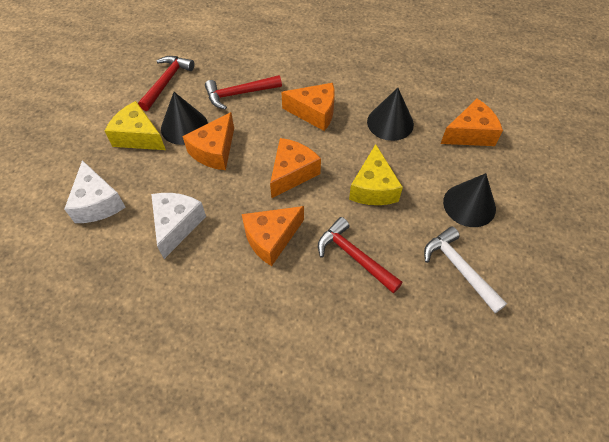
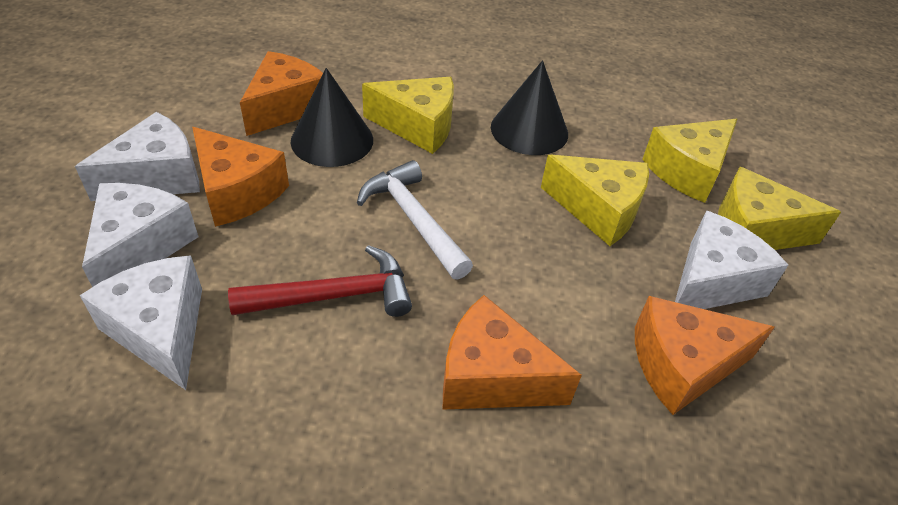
black cone: [161,92,208,145] [367,88,414,141] [443,173,496,227] = 3 -> [291,68,373,167] [491,60,568,155] = 2
orange cheese: [182,112,234,170] [242,206,304,266] [270,138,321,198] [281,83,335,131] [441,99,503,146] = 5 -> [192,127,289,227] [240,51,323,136] [443,295,582,410] [635,296,775,415] = 4
red hammer: [138,56,195,111] [205,75,282,110] [318,217,403,294] = 3 -> [228,245,412,317] = 1
white cheese: [64,160,125,223] [151,193,206,259] = 2 -> [75,112,200,201] [80,255,202,390] [82,183,198,287] [675,211,788,309] = 4
yellow cheese: [105,101,166,150] [349,144,403,205] = 2 -> [362,77,454,154] [541,155,649,246] [642,119,737,203] [718,167,841,250] = 4

